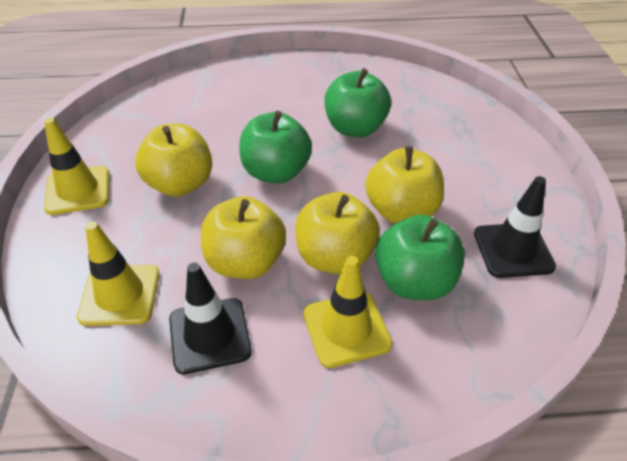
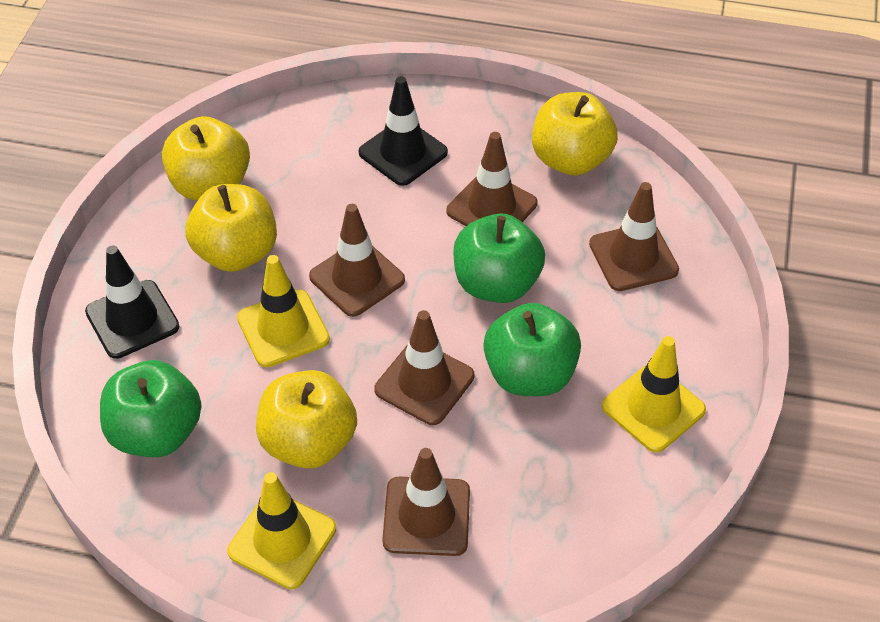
brown traffic cone: none = 0 -> [309,204,405,317] [374,310,474,425] [382,448,470,556] [447,132,537,226] [589,182,679,291] = 5

